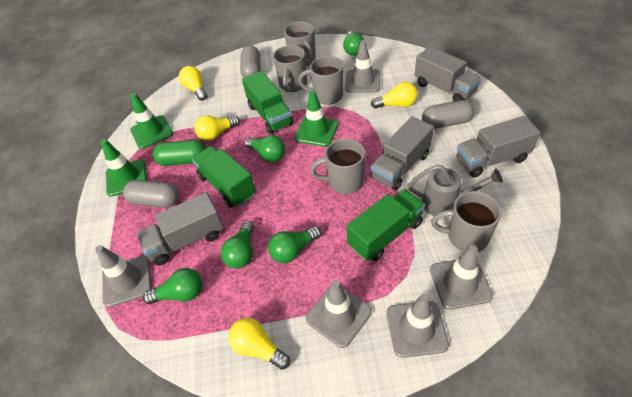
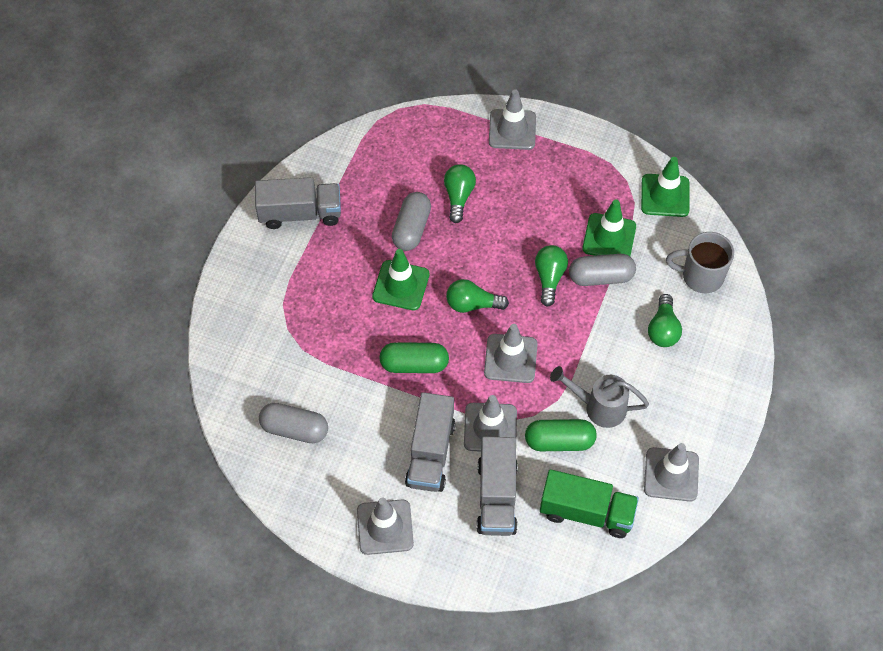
green capsule: [153,140,206,166] = 1 -> [379,342,449,373] [525,419,597,451] = 2
green light bulb: [143,268,202,304] [221,221,254,269] [244,135,285,162] [268,226,321,263] [343,31,364,56] = 5 -> [444,164,476,223] [446,279,509,313] [535,245,568,307] [648,294,682,347] = 4
green truck: [192,146,256,208] [242,71,293,134] [346,189,425,261] = 3 -> [540,469,639,538] = 1
grey mug: [273,45,307,92] [284,22,316,66] [298,56,343,105] [310,139,365,194] [431,191,502,252] = 5 -> [666,232,734,293] = 1
grey truck: [137,192,224,265] [370,116,434,190] [415,46,481,101] [456,116,541,178] = 4 -> [255,177,341,229] [405,392,455,492] [476,436,518,536] = 3
yellow light bulb: [179,66,207,101] [194,116,240,141] [228,318,290,370] [371,82,418,108] = 4 -> none = 0

